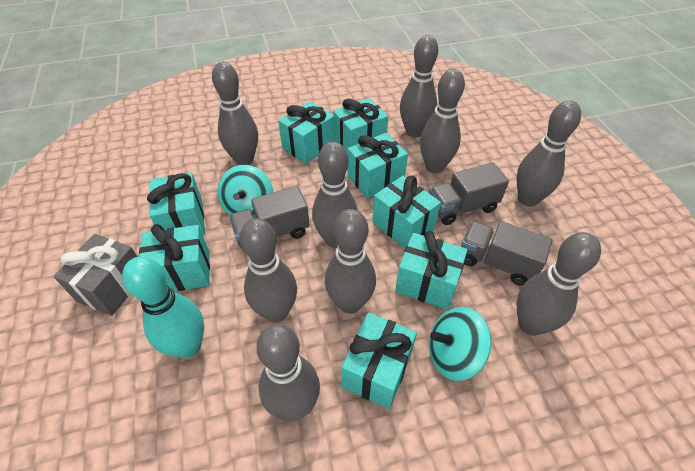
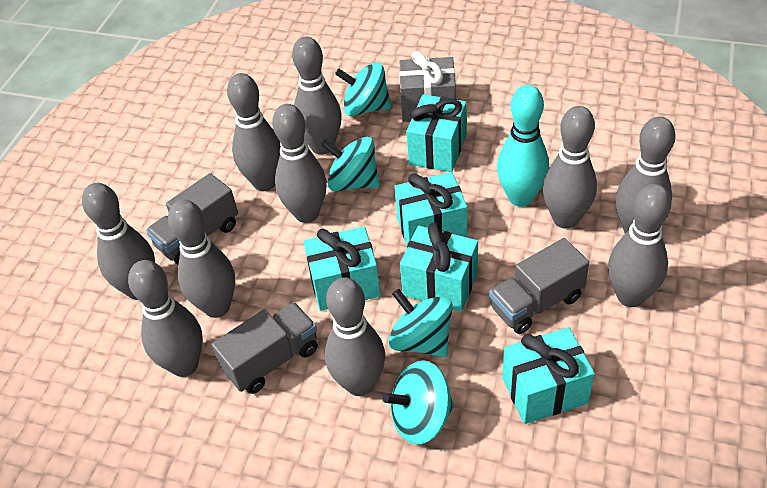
grey bowling pin: [212,62,258,165] [240,218,297,322] [256,324,320,421] [312,142,357,248] [325,209,376,314] [400,35,438,137] [420,69,465,173] [516,101,581,207] [516,232,601,336] = 9 -> [82,183,155,300] [128,260,203,377] [168,199,235,318] [227,73,281,191] [272,104,327,223] [292,37,342,155] [325,277,386,396] [543,106,597,229] [608,184,671,307] [616,117,676,233] = 10
turquoise gift: [139,224,210,291] [147,172,205,235] [278,101,335,164] [333,98,388,154] [342,313,417,409] [348,133,408,198] [372,176,441,249] [395,231,468,310] = 8 -> [304,227,381,311] [394,172,467,245] [400,222,478,311] [406,94,467,172] [502,327,595,424] = 5
turquoise spinning top: [218,165,273,218] [429,307,491,381] = 2 -> [321,137,380,191] [335,62,392,116] [383,360,454,444] [389,289,453,357] = 4

